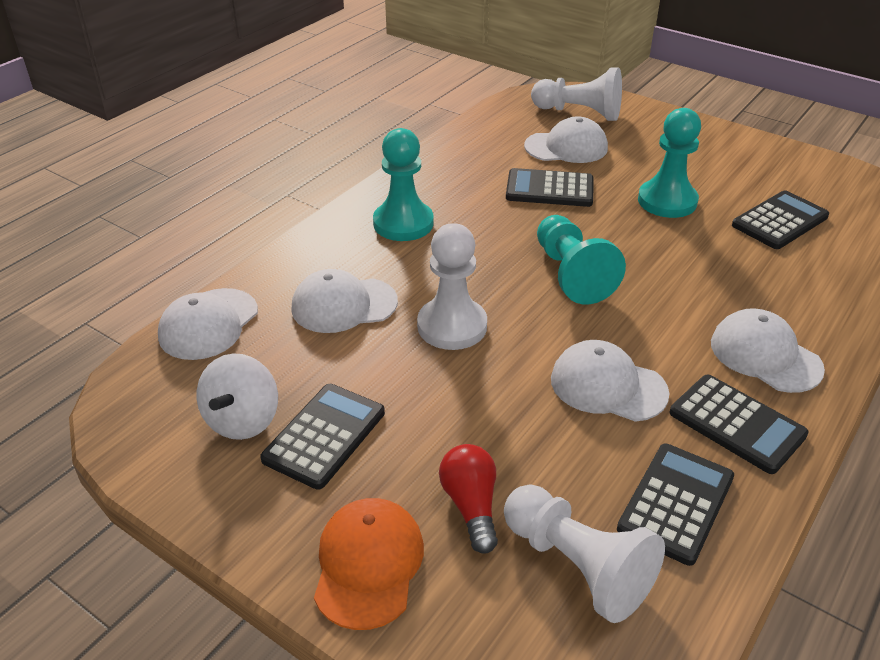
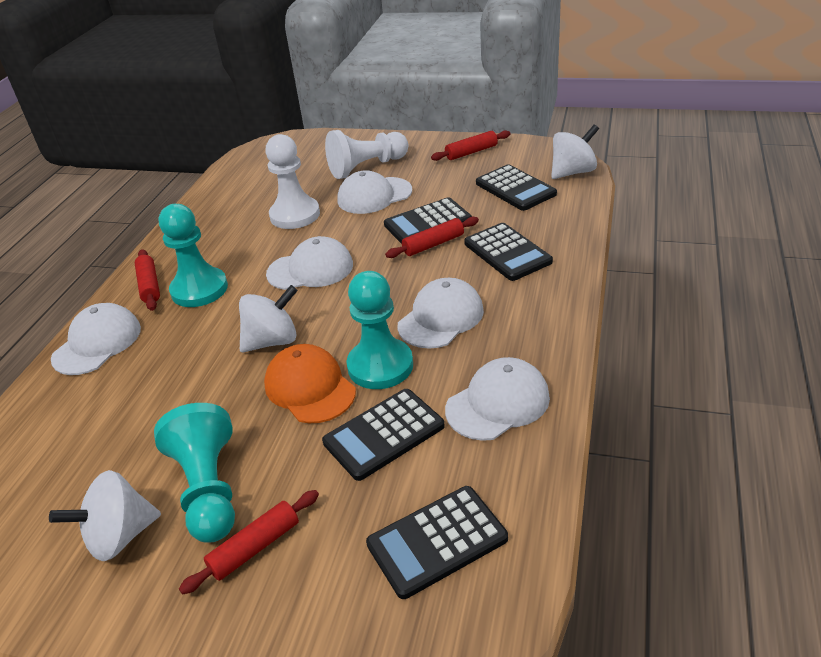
red light bulb: [439,444,498,554] = 1 -> none = 0
red rolling pin: none = 0 -> [135,249,160,311] [179,490,319,594] [385,217,479,258] [431,130,510,161] = 4
white pawn: [417,223,487,350] [504,485,665,623] [531,68,622,121] = 3 -> [265,134,320,229] [325,130,408,179] = 2
white spinning top: [197,354,278,440] = 1 -> [49,470,161,561] [239,285,298,352] [551,124,599,179] = 3

